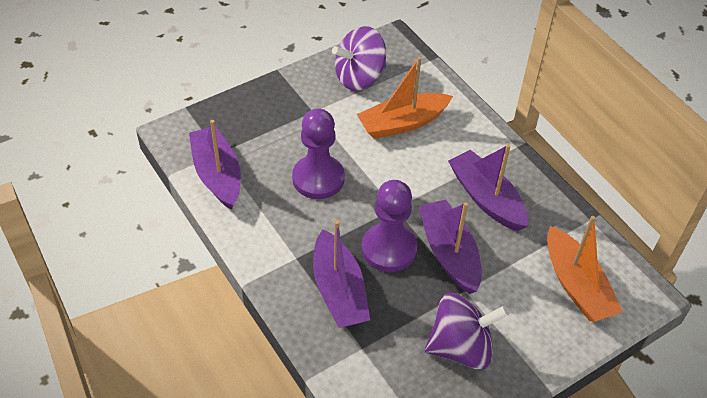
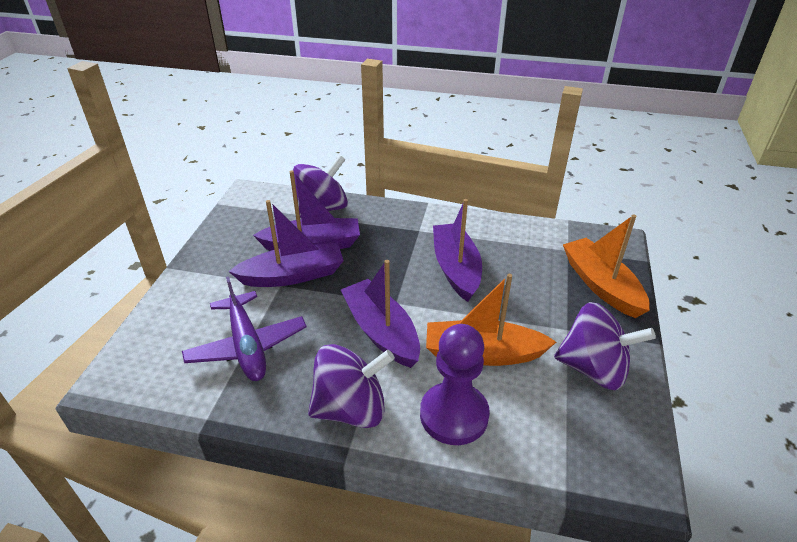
purple pawn: [292,108,345,199] [362,180,418,272] = 2 -> [420,324,490,445] = 1
purple plane: none = 0 -> [182,276,306,381] = 1
purple spinning top: [332,26,386,91] [425,293,509,370] = 2 -> [293,155,348,218] [308,344,395,428] [554,302,656,390] = 3

